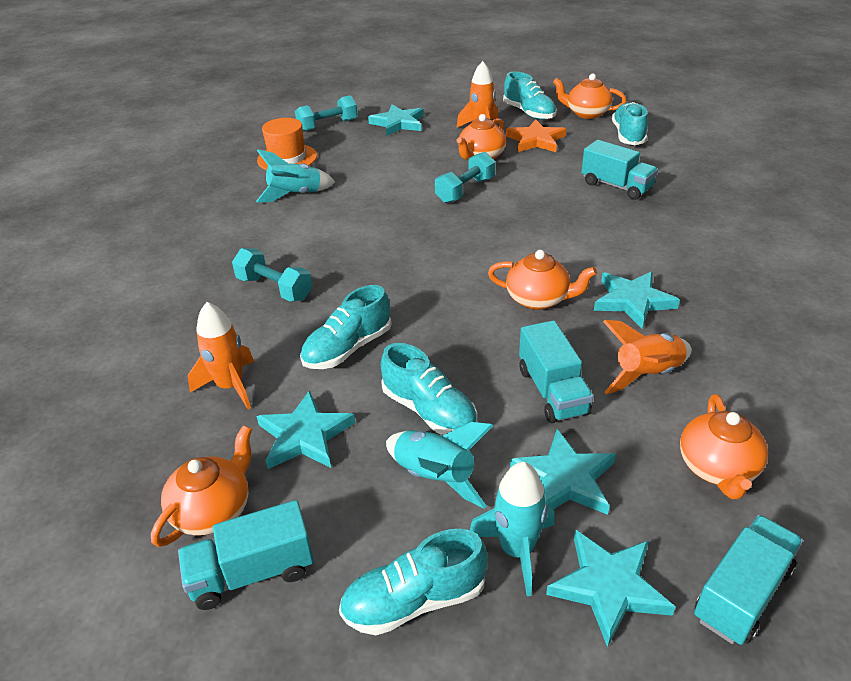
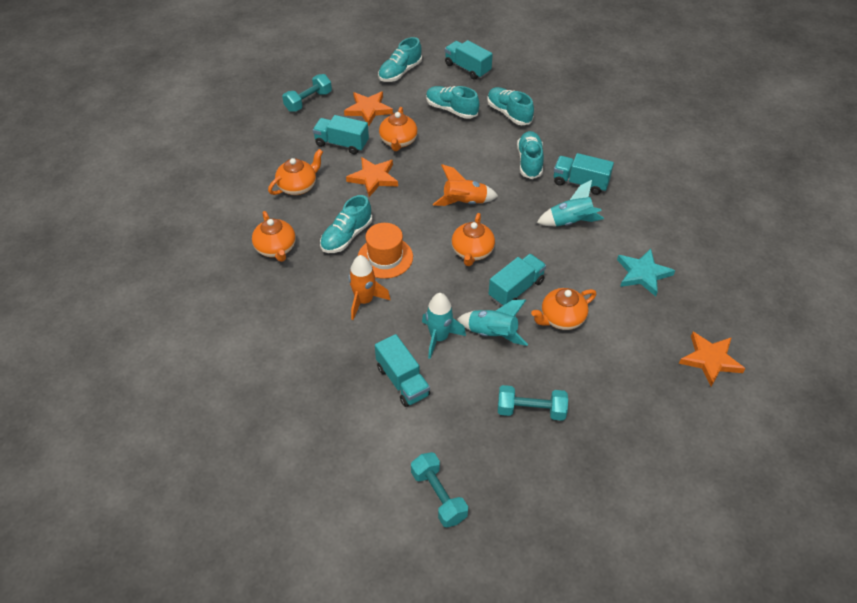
orange rocket: [188,302,254,410] [456,61,498,128] [603,320,691,394] = 3 -> [349,255,391,320] [433,164,498,206] = 2
orange star: [506,119,566,152] = 1 -> [344,91,393,126] [346,157,398,197] [679,332,745,387] = 3
turquoise star: [257,390,355,469] [368,104,424,136] [510,429,616,515] [546,530,675,647] [594,271,680,328] = 5 -> [617,249,675,296] = 1
turquoise truck: [178,500,314,610] [519,320,594,423] [581,140,658,200] [694,515,803,645] = 4 -> [313,115,369,155] [375,334,430,407] [445,40,493,80] [489,254,546,306] [554,153,614,195] = 5

